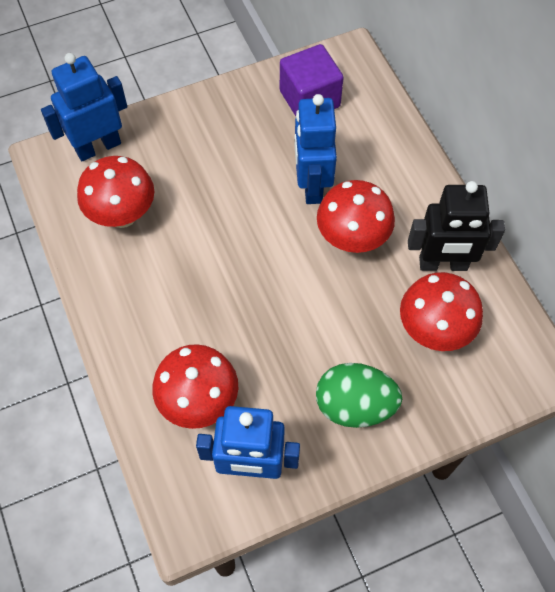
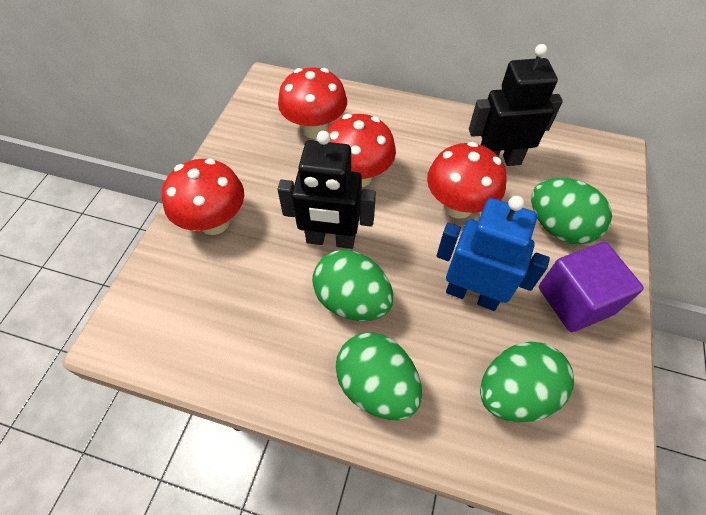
black robot: [408,181,505,271] = 1 -> [277,131,376,249] [469,44,563,166] = 2
blue robot: [41,53,127,161] [196,406,300,479] [294,94,337,204] = 3 -> [437,196,550,311] = 1
green egg: [316,363,402,428] = 1 -> [312,250,394,321] [335,332,422,420] [480,341,574,422] [531,178,612,245] = 4

